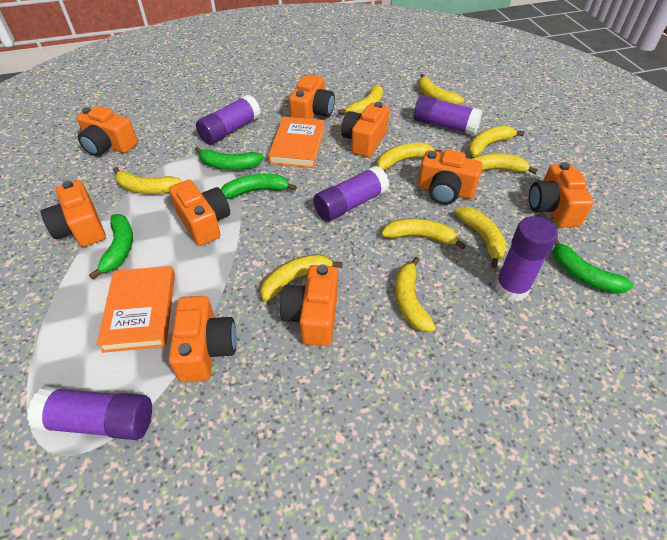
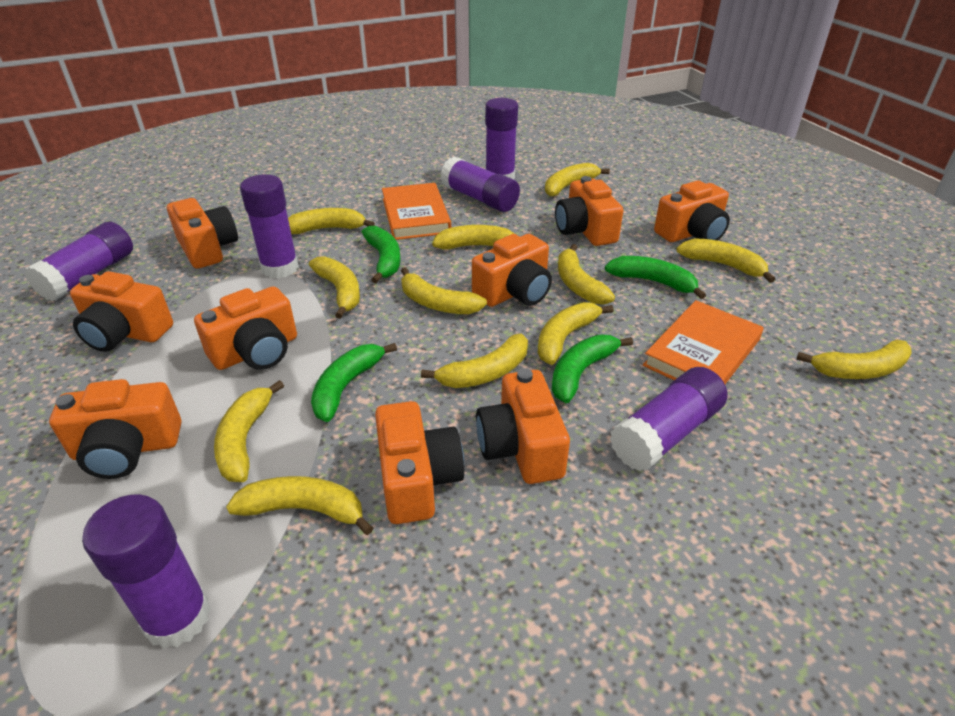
purple glue stick: [27,387,152,440] [196,94,261,145] [313,166,389,222] [414,95,483,136] [495,216,558,301] = 5 -> [24,222,133,301] [82,494,211,649] [240,174,299,278] [440,156,520,212] [485,98,518,179] [610,367,727,471] = 6
yellow banana: [113,167,182,194] [260,254,342,301] [338,84,383,114] [377,143,443,171] [381,218,466,250] [395,257,436,332] [418,74,464,105] [455,206,506,268] [468,126,524,157] [471,154,538,174] = 10 -> [214,380,284,482] [226,476,373,535] [288,208,375,234] [309,256,360,319] [401,267,487,314] [421,334,528,388] [432,225,515,249] [538,302,614,365] [545,163,610,197] [558,244,615,305] [676,239,775,283] [796,340,912,379] = 12

